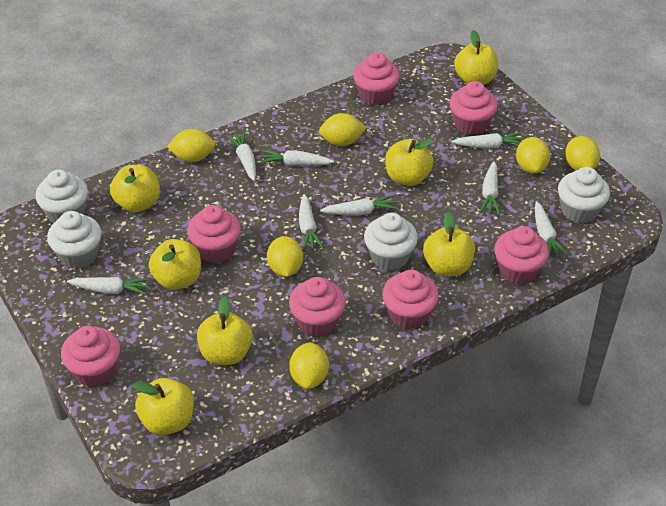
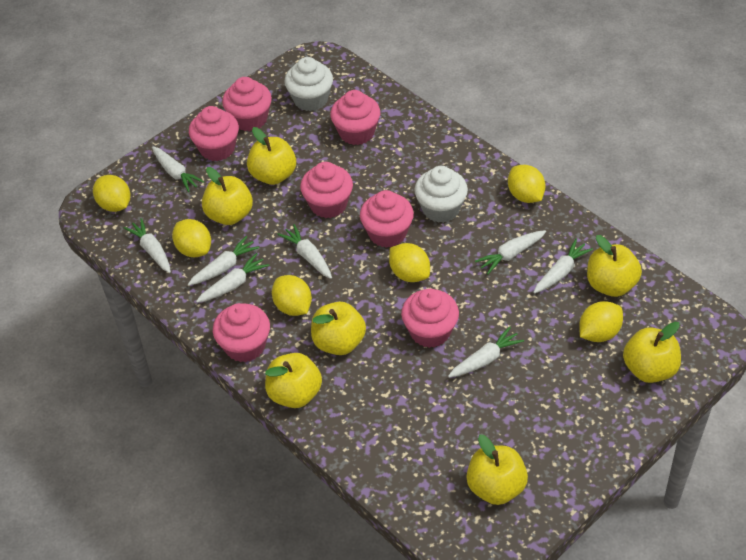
white cupcake: [36,170,88,224] [47,211,101,269] [364,213,418,271] [558,167,610,223] = 4 -> [284,57,333,111] [414,166,468,223] = 2

